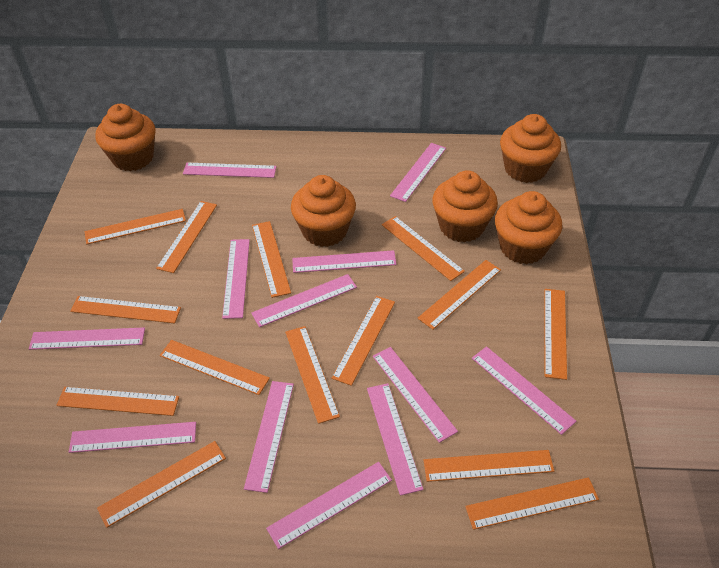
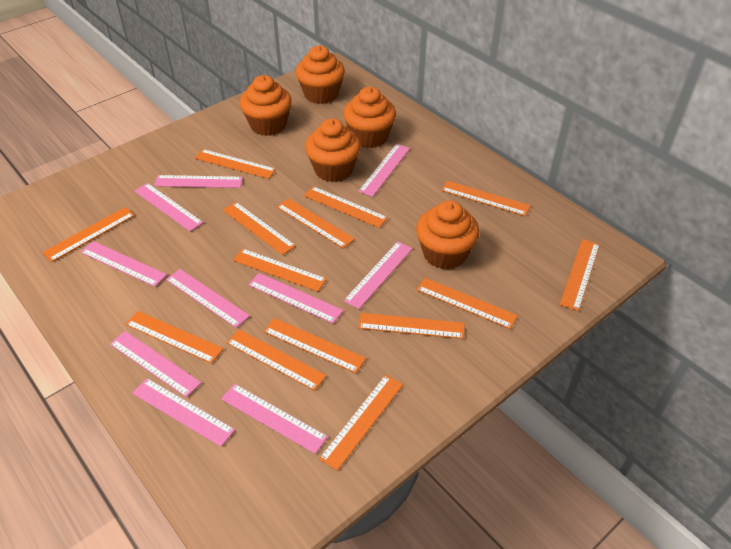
pink ruler: [29,327,145,350] [69,422,196,453] [183,163,276,178] [222,239,250,319] [244,381,294,493] [251,274,357,327] [266,462,392,549] [292,250,397,273] [367,383,423,496] [373,347,458,443] [390,143,446,202] [472,346,576,435] = 12 -> [81,241,167,287] [110,331,201,397] [132,378,235,447] [134,183,203,231] [154,175,243,188] [166,269,250,328] [221,384,328,454] [248,273,343,324] [343,241,413,309] [358,144,410,197] = 10

